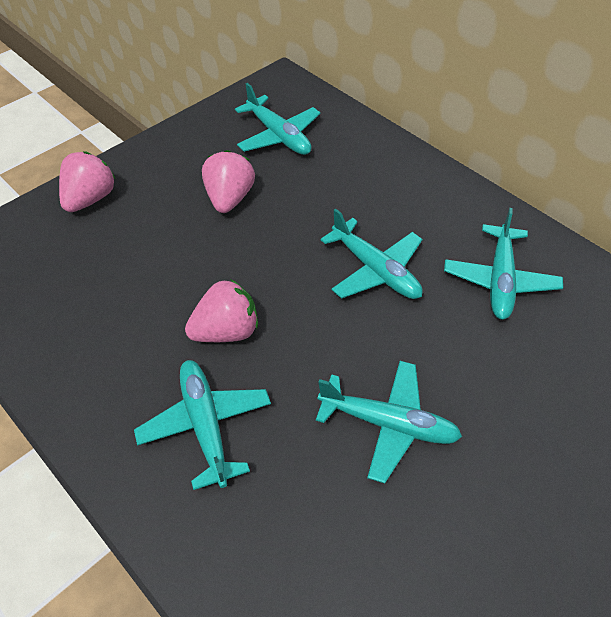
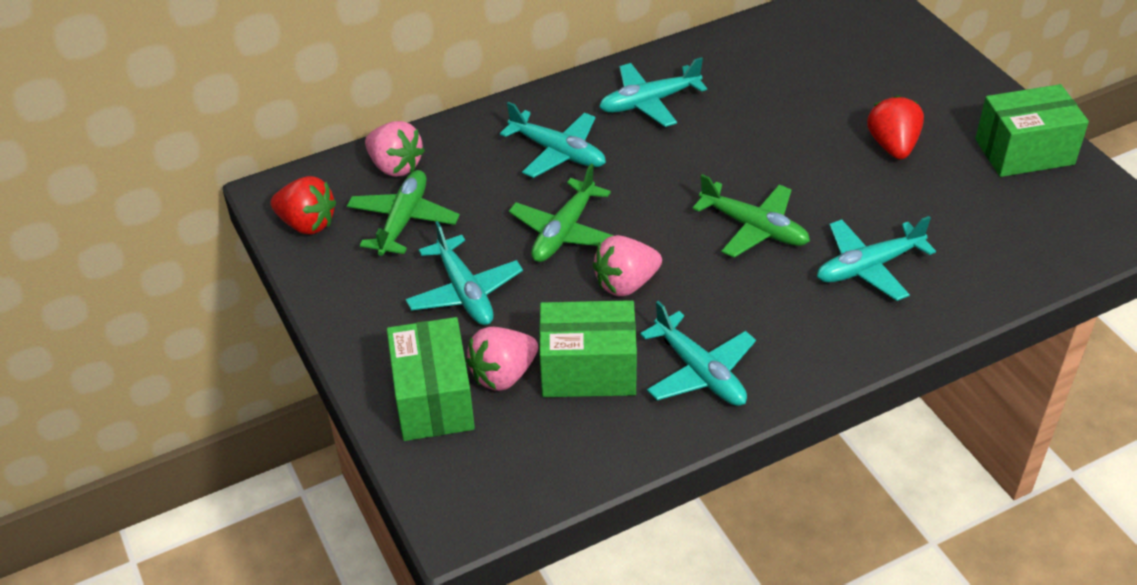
green box: none = 0 -> [387,317,475,441] [539,300,637,397] [975,84,1089,177] = 3
green plane: none = 0 -> [347,170,460,256] [509,164,614,262] [692,174,810,258] = 3
red strawberry: none = 0 -> [271,176,336,235] [867,95,924,159] = 2

